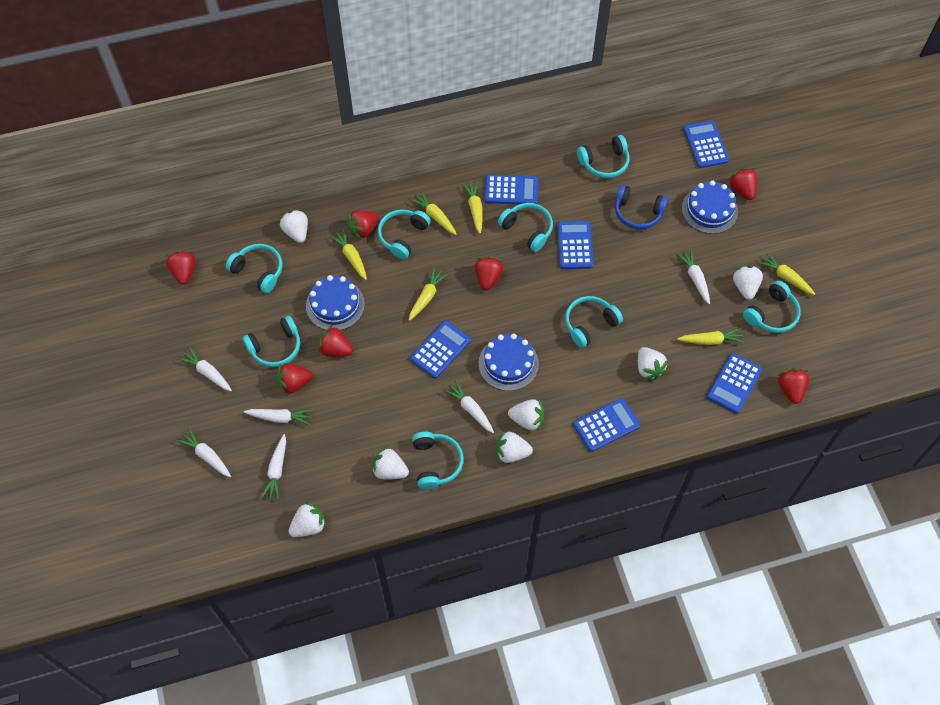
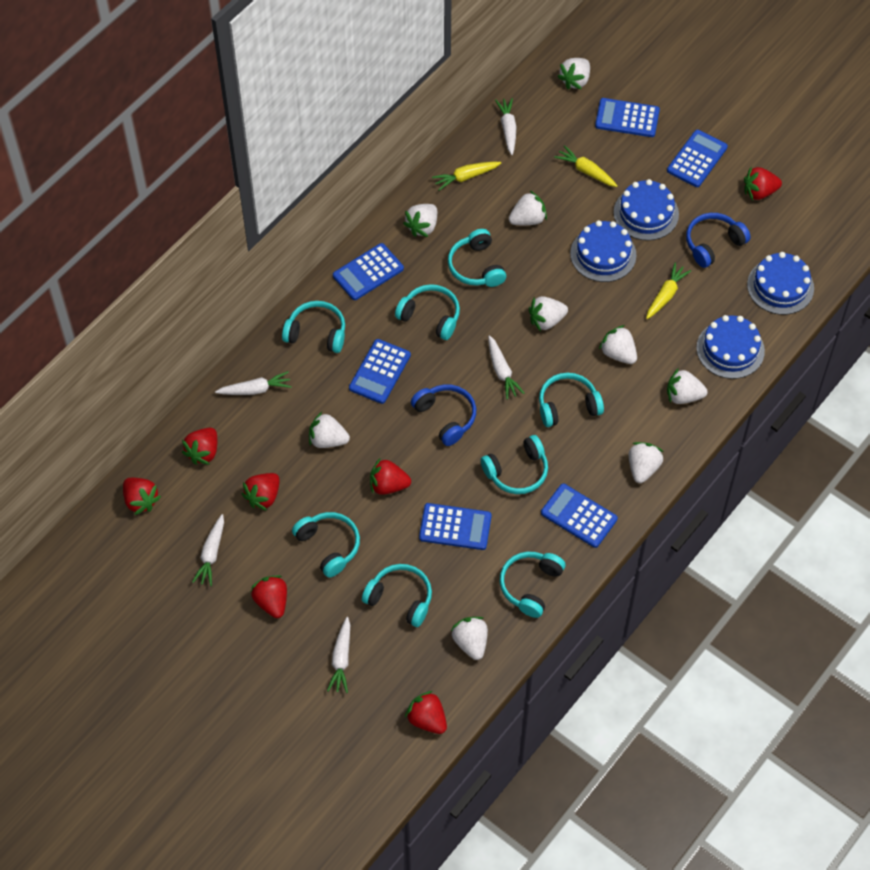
blue cake: [306,275,365,330] [479,334,539,391] [682,180,738,234] = 3 -> [570,220,636,282] [614,179,679,241] [696,315,765,379] [747,252,814,315] = 4
blue headphones: [615,185,668,229] = 1 -> [411,384,476,446] [686,213,750,268] = 2
white carrot: [177,428,231,477] [178,347,232,391] [244,409,312,425] [261,434,286,500] [443,380,494,433] [677,249,710,304] = 6 -> [192,514,224,586] [215,371,292,395] [327,617,350,693] [488,335,525,400] [495,98,516,155] = 5
white strawberry: [279,209,308,243] [289,502,327,537] [372,446,409,480] [496,431,533,463] [508,399,544,431] [638,347,668,380] [732,265,763,300] = 7 -> [309,412,350,448] [403,204,437,237] [451,617,488,660] [509,191,547,225] [529,296,568,332] [557,58,590,89] [599,325,637,364] [629,442,664,483] [667,368,708,404] = 9
yellow carrot: [330,229,367,280] [409,268,448,321] [410,191,457,235] [462,181,483,234] [677,328,744,345] [758,252,815,295] = 6 -> [432,161,501,191] [554,145,618,187] [646,263,691,319] = 3

